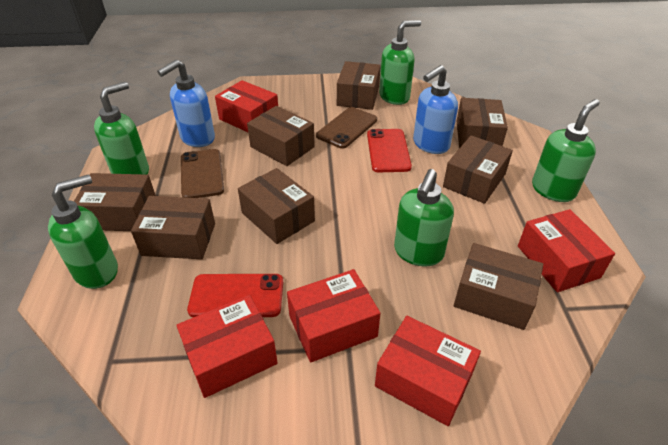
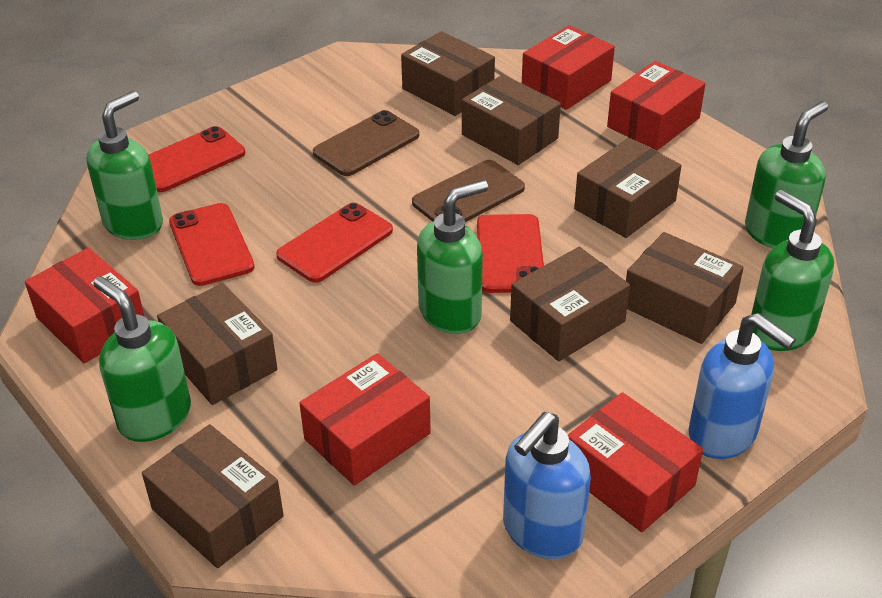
brown box: [74,173,156,231] [131,196,215,259] [238,168,315,244] [247,106,315,166] [337,61,381,110] [443,135,513,204] [454,243,543,330] [457,98,508,148] = 8 -> [142,424,284,568] [157,283,278,405] [401,31,495,116] [462,74,561,165] [510,247,630,361] [574,138,682,238] [626,232,744,344] = 7
red phone: [187,274,283,317] [367,129,412,172] = 2 -> [148,126,245,192] [169,203,255,286] [276,203,393,283] [477,214,544,293] = 4

